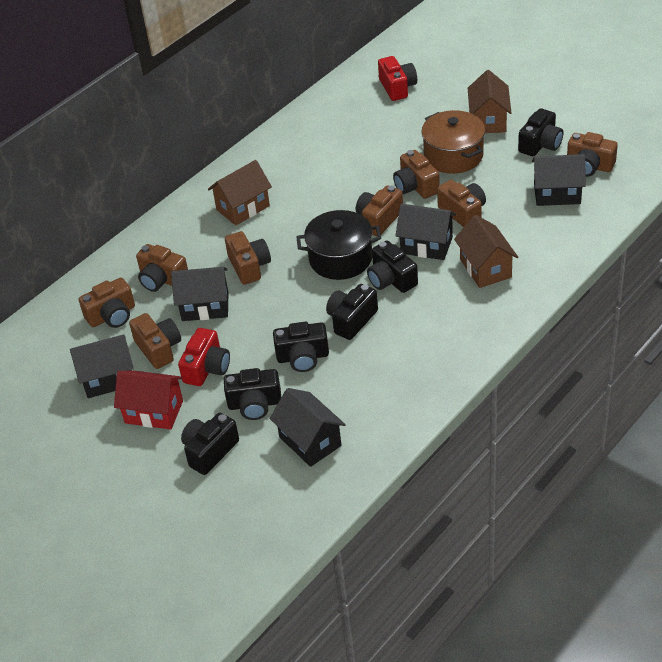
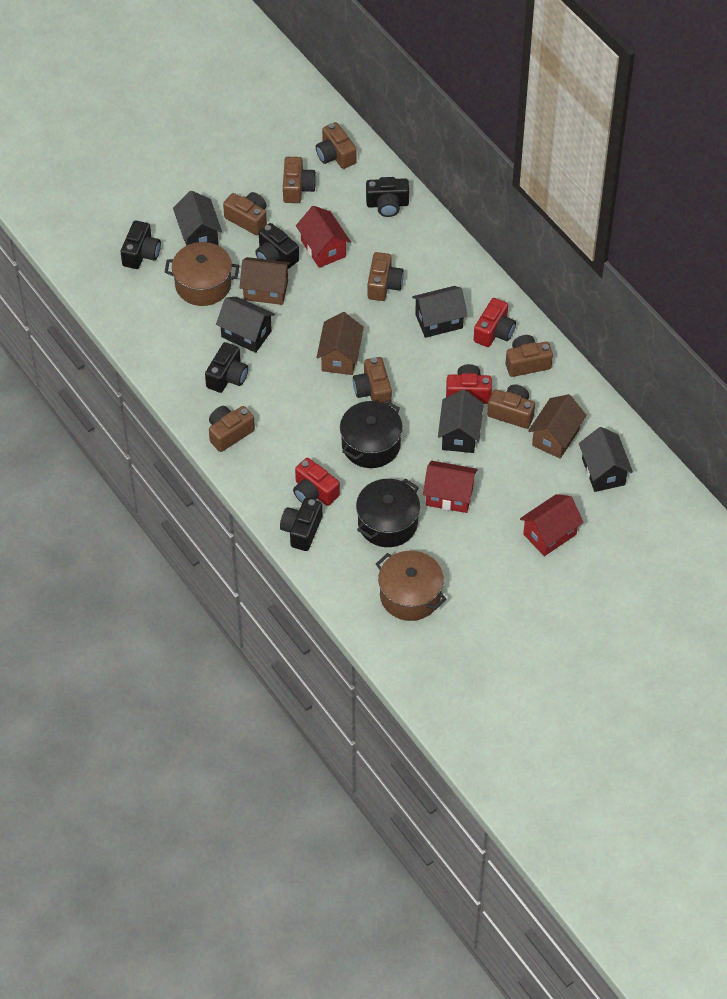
black camera: [181,413,239,475] [224,368,281,420] [273,322,329,372] [326,284,378,340] [367,241,418,293] [518,108,564,156] = 6 -> [121,221,161,269] [205,342,248,393] [255,223,299,269] [280,498,322,551] [366,177,409,217] = 5
black pot: [296,210,381,280] = 1 -> [340,400,403,468] [356,478,420,547] = 2
brown pot: [421,110,485,174] = 1 -> [165,242,239,306] [376,551,446,621] = 2
red camera: [178,328,230,386] [378,56,417,101] = 2 -> [293,458,340,506] [446,364,492,404] [474,298,516,347] = 3
red house: [114,370,183,429] = 1 -> [296,206,351,268] [423,461,478,513] [520,494,584,556] = 3

